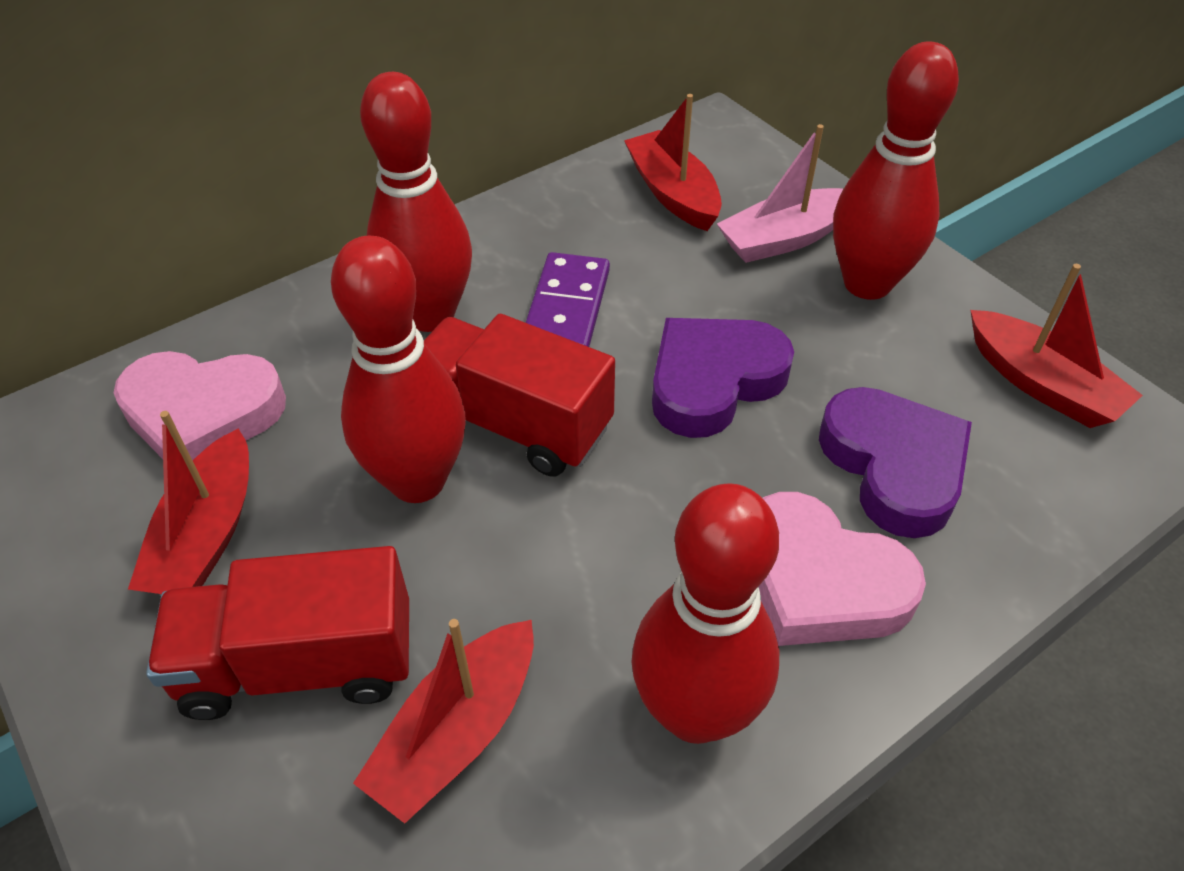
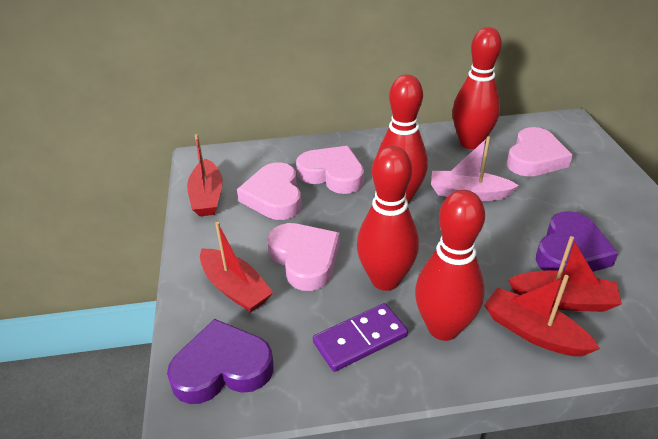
pink heart: [114,351,286,461] [758,492,926,646] = 2 -> [237,162,302,220] [267,223,340,291] [296,146,364,194] [507,127,573,177] = 4
red truck: [146,546,409,720] [424,314,615,477] = 2 -> none = 0

